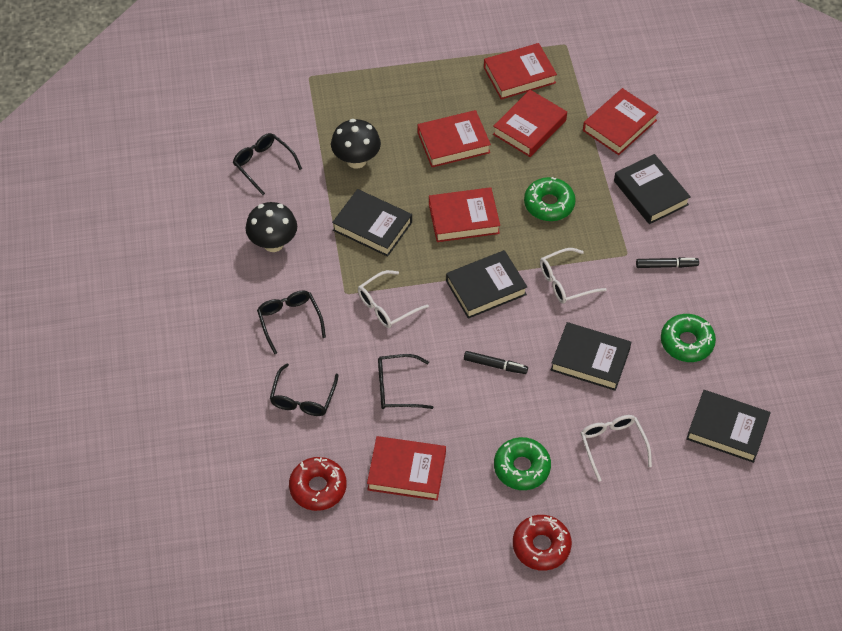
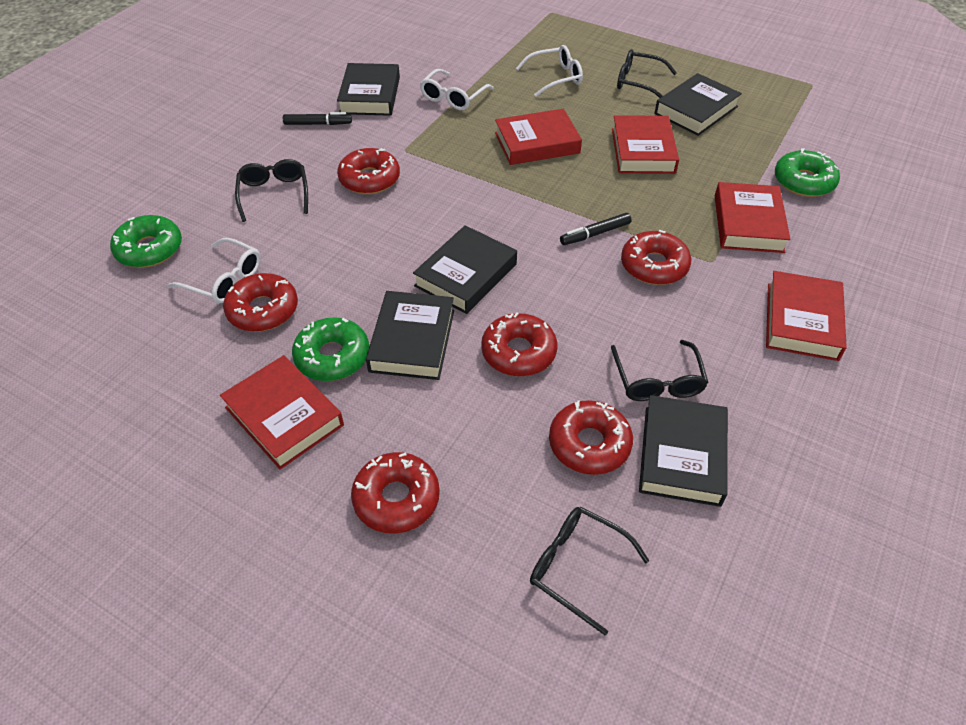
black mushroom: [246,202,297,252] [331,119,381,169] = 2 -> none = 0
red book: [367,436,446,501] [418,110,491,167] [429,187,500,242] [484,43,557,100] [493,90,567,157] [583,88,659,155] = 6 -> [220,355,344,470] [495,109,582,165] [612,115,679,174] [715,182,790,253] [766,271,847,361] = 5
red donut: [289,457,347,511] [513,515,572,571] = 2 -> [223,273,298,332] [337,148,400,194] [351,452,440,534] [481,313,557,376] [549,400,633,475] [621,230,691,285] = 6

